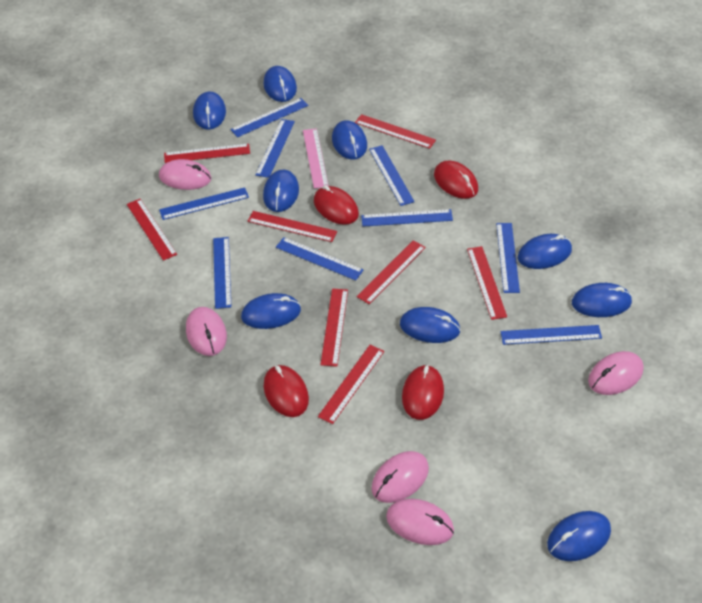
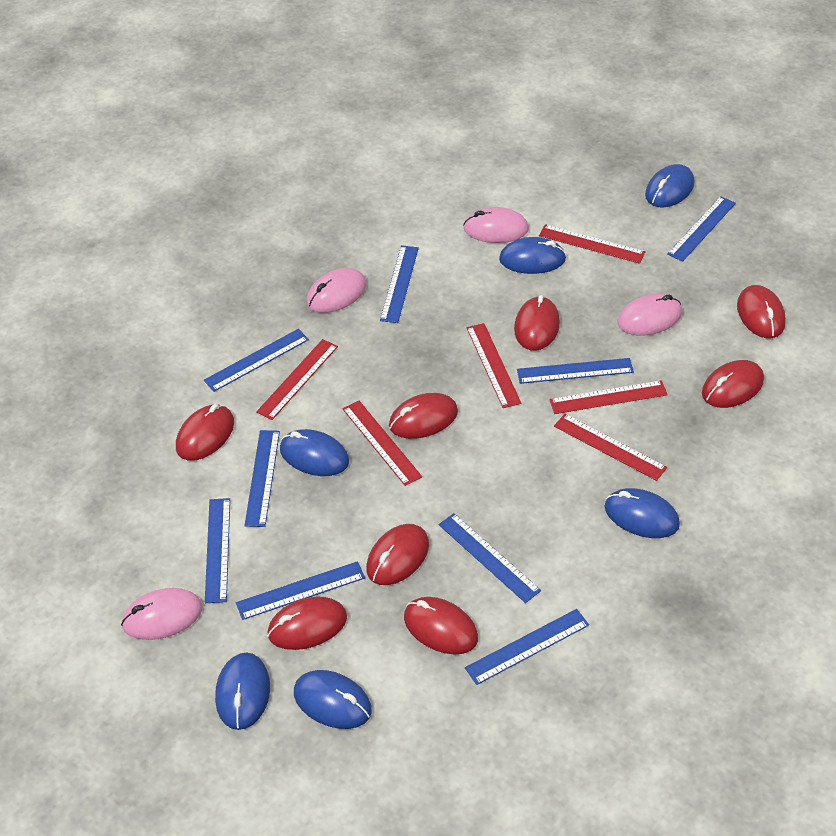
blue mouse: [193,92,226,130] [241,293,301,329] [263,66,297,102] [263,170,299,212] [332,120,367,160] [400,307,461,343] [518,234,572,269] [547,511,611,561] [572,283,632,317] = 9 -> [215,653,270,730] [280,429,349,476] [294,670,372,729] [499,237,566,274] [605,488,680,538] [645,164,694,208] = 6
pink mouse: [159,159,211,190] [186,307,227,356] [372,451,429,503] [386,499,454,545] [588,351,643,395] = 5 -> [121,588,202,640] [307,268,367,313] [463,207,529,243] [617,294,682,336] = 4
pink ruler: [303,128,329,189] = 1 -> none = 0
red mouse: [264,365,309,417] [314,185,359,225] [402,365,444,420] [434,161,478,199] = 4 -> [176,404,234,461] [268,597,347,650] [366,524,429,585] [389,393,458,439] [404,597,478,655] [514,295,560,351] [702,360,764,408] [737,285,786,338] = 8
red ruler: [127,199,177,261] [164,144,250,163] [247,211,337,242] [318,345,384,424] [320,288,348,367] [355,114,436,149] [357,240,426,304] [467,246,507,320] = 8 -> [256,339,338,420] [343,401,422,486] [466,323,521,408] [539,224,645,264] [549,380,668,414] [554,414,667,481] = 6

